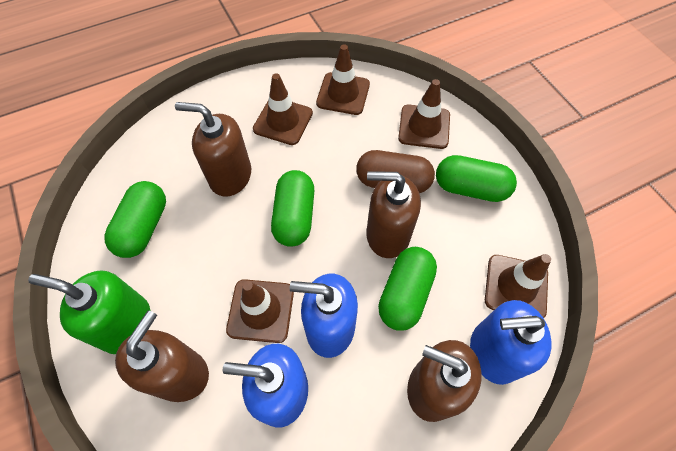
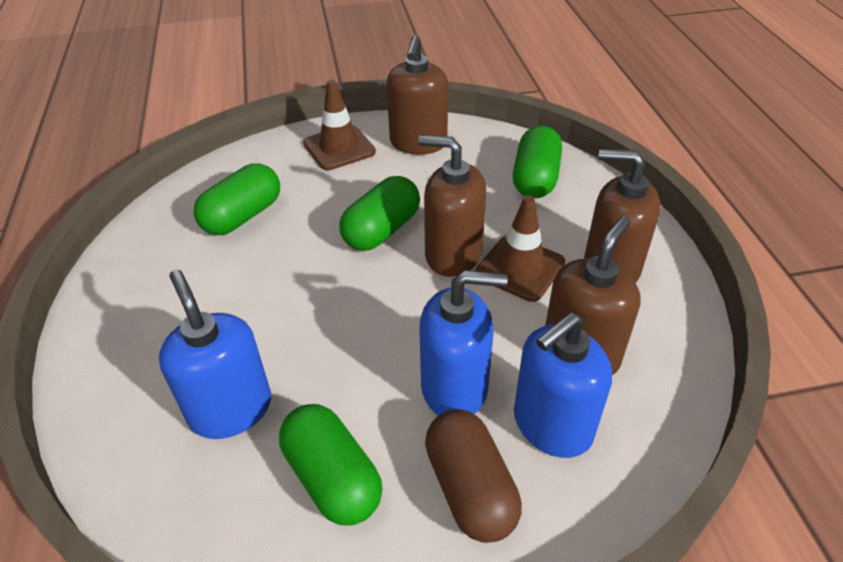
brown traffic cone: [226,279,294,343] [253,73,313,145] [316,44,370,115] [398,79,450,149] [485,254,551,318] = 5 -> [303,80,376,170] [475,195,565,302] = 2
green soap dispenser: [28,270,150,354] = 1 -> none = 0

